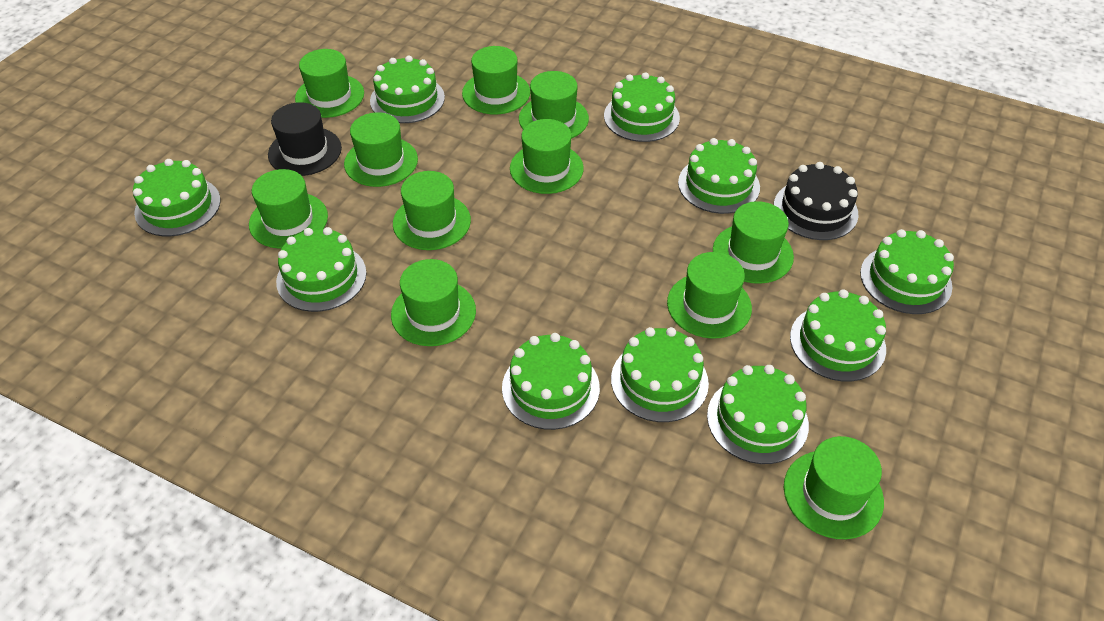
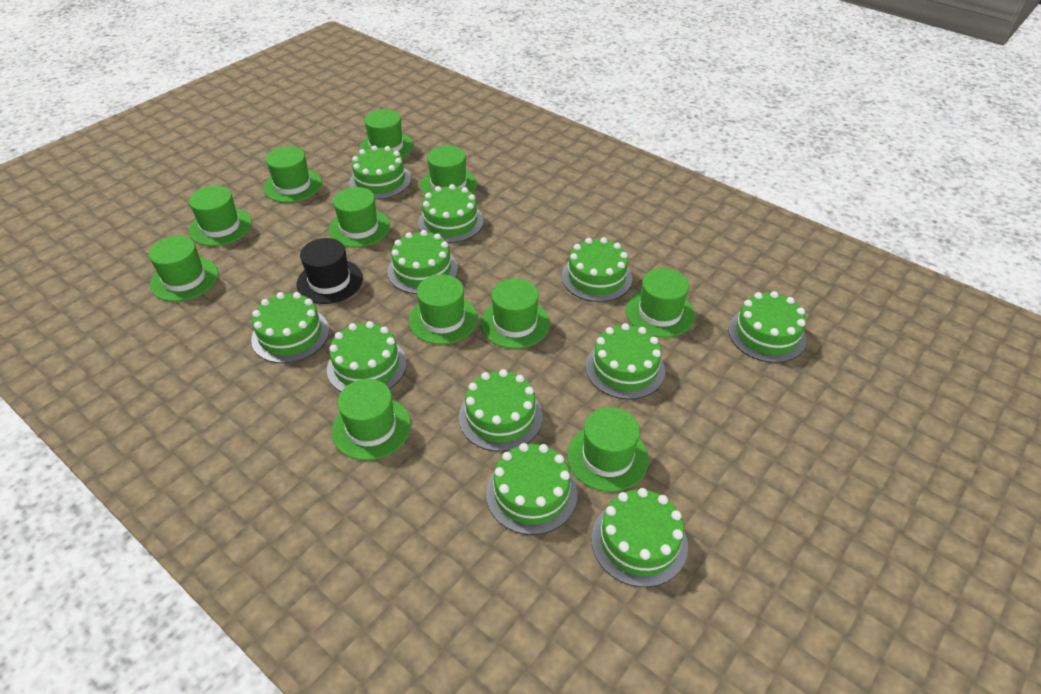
black cake: [774,162,858,240] = 1 -> none = 0
green cake: [133,159,221,236] [276,227,367,312] [370,56,445,123] [502,333,600,430] [604,72,680,142] [611,327,709,422] [678,138,760,214] [707,365,809,464] [790,289,886,381] [860,229,954,314] = 10 -> [251,292,329,363] [327,321,407,392] [349,145,411,199] [388,230,458,294] [418,184,484,243] [459,369,543,452] [486,443,577,535] [562,237,632,302] [586,323,665,399] [591,488,688,587] [728,291,807,363] = 11

